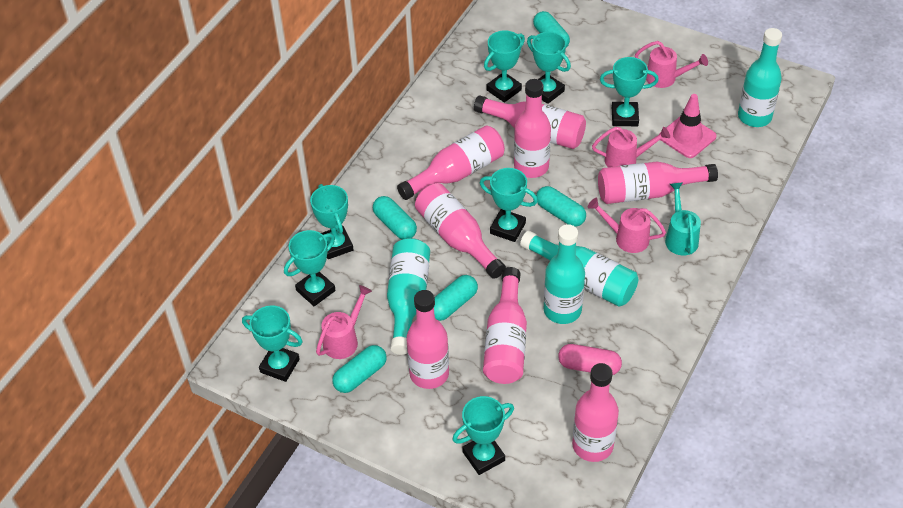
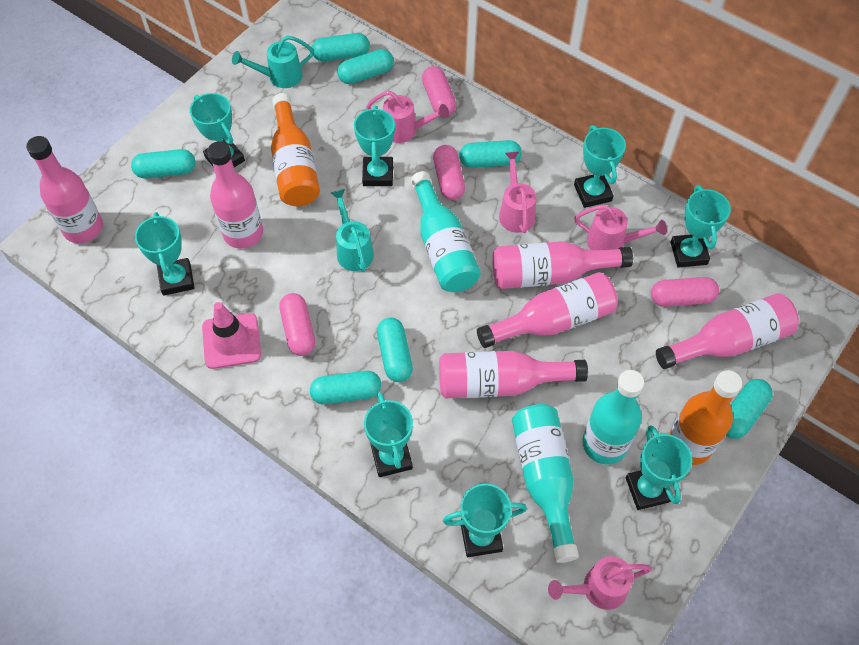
orange bottle: none = 0 -> [271,93,320,206] [669,370,742,465] = 2
pink bottle: [397,125,505,200] [406,290,449,389] [415,183,506,279] [474,95,586,149] [483,267,527,384] [514,79,551,178] [572,363,619,462] [598,162,718,204] = 8 -> [26,136,103,243] [207,141,263,249] [439,351,588,398] [477,272,618,348] [492,241,633,289] [656,293,799,369] = 6
pink capsule: [558,344,622,375] = 1 -> [279,293,315,356] [422,66,456,117] [433,145,465,200] [651,277,719,307] = 4
turquoise bottle: [387,238,430,355] [520,231,638,307] [544,224,585,324] [738,28,782,127] = 4 -> [411,171,481,292] [512,404,579,563] [582,370,644,464] = 3
turquoise capsule: [332,345,387,393] [373,196,417,239] [434,275,478,321] [533,11,570,48] [536,186,586,227] = 5 -> [131,149,195,178] [310,371,381,404] [311,33,370,61] [337,49,394,84] [377,318,413,382] [459,140,522,168] [726,379,773,439] = 7
turquoise watering can: [665,182,701,256] = 1 -> [232,35,314,88] [331,189,374,272] = 2

